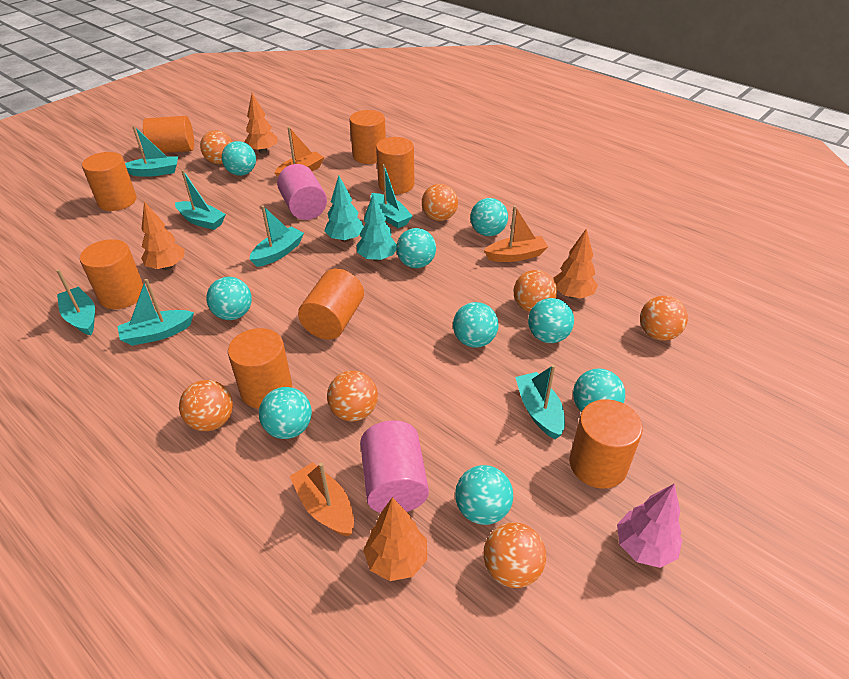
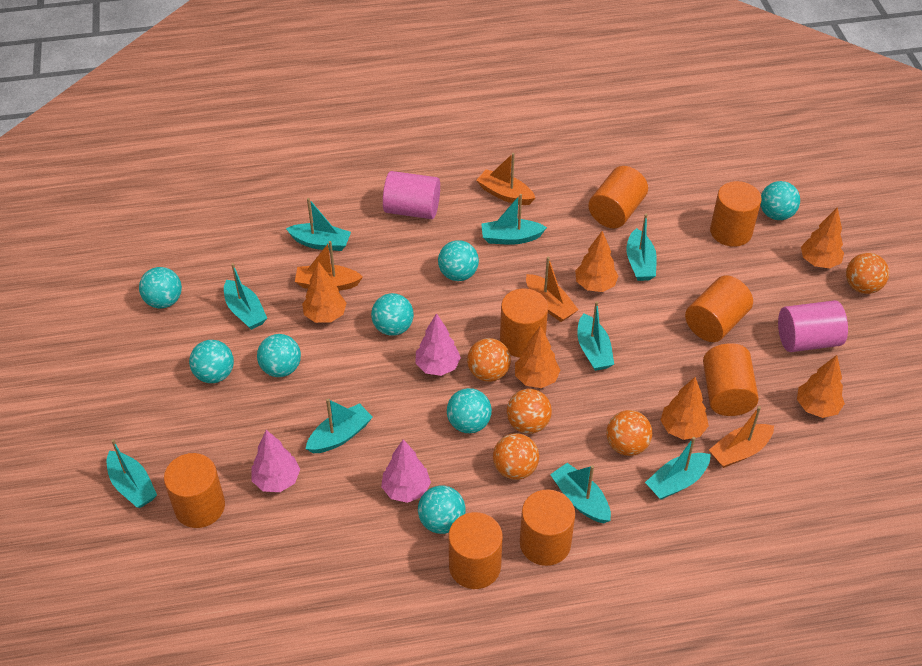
orange ball: [179,380,233,431] [200,130,232,164] [327,371,378,422] [422,184,458,221] [483,522,546,588] [514,270,557,312] [640,296,688,341] = 7 -> [467,338,511,382] [493,433,539,480] [507,389,552,434] [606,410,653,456] [846,253,889,294] = 5
orange boat: [274,127,324,177] [290,462,354,537] [484,206,548,262] = 3 -> [295,241,363,291] [476,153,535,205] [526,257,579,322] [709,406,774,468] = 4
orange tree: [141,202,185,270] [244,93,278,154] [363,497,427,581] [554,228,598,299] = 4 -> [302,261,347,323] [515,325,560,388] [575,231,619,292] [660,377,709,440] [797,355,845,418] [801,207,844,268] = 6
pink tree: [617,484,682,568] = 1 -> [251,430,300,492] [381,439,431,503] [415,313,461,376] = 3
turquoise ball: [206,277,252,320] [222,141,256,176] [259,387,312,439] [396,228,436,268] [453,302,499,348] [455,465,513,525] [470,198,508,236] [528,298,574,343] [573,369,625,412] = 9 -> [139,267,182,308] [189,340,234,383] [257,334,301,377] [371,293,414,336] [418,486,466,534] [438,240,479,281] [447,388,492,433] [760,181,800,220] = 8
turquoise boat: [57,269,95,335] [118,279,194,346] [125,125,178,177] [175,170,226,230] [249,205,304,267] [371,164,413,228] [515,365,565,439] = 7 -> [107,439,157,508] [224,263,267,330] [286,198,351,251] [306,399,373,453] [481,194,547,245] [550,463,611,523] [577,301,614,371] [626,214,657,281] [645,437,711,500] = 9
turquoise tree: [324,175,364,242] [357,194,397,262] = 2 -> none = 0

